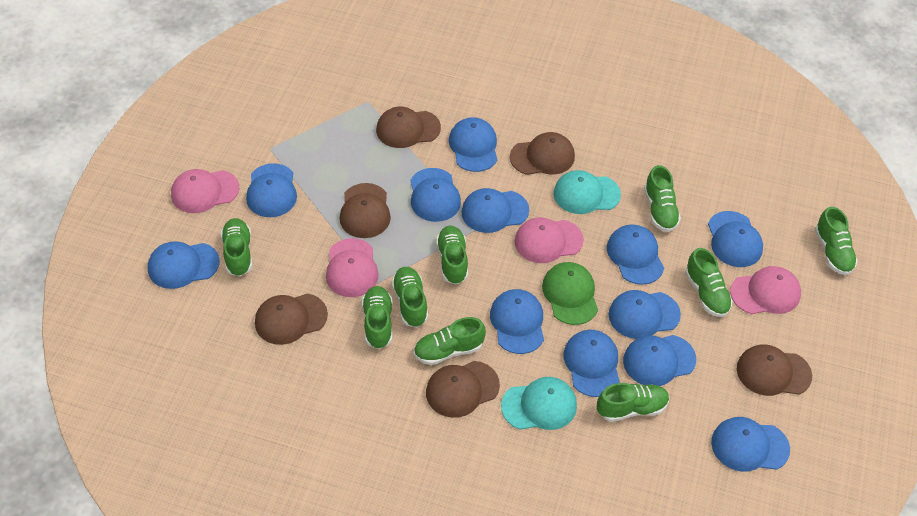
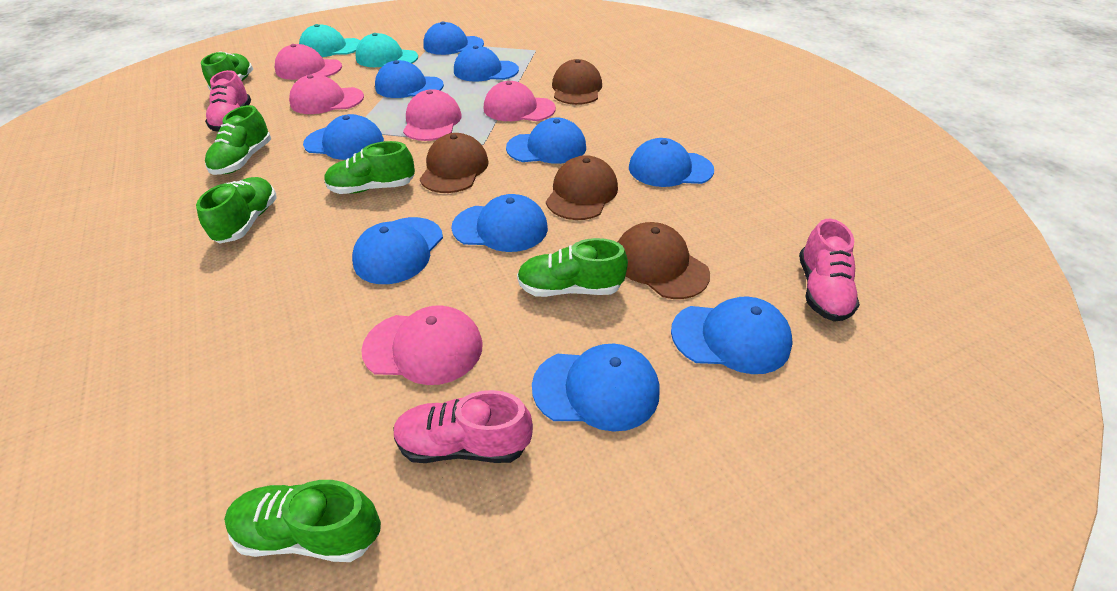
blue cap: [148,241,220,289] [246,163,297,217] [410,168,461,222] [449,117,498,172] [461,188,529,233] [490,289,544,354] [563,330,620,397] [607,224,664,285] [609,290,681,339] [623,335,696,386] [708,211,763,267] [711,417,790,472] = 12 -> [303,114,384,160] [352,217,443,284] [375,60,444,98] [423,21,484,55] [451,194,548,252] [454,45,519,82] [506,118,586,164] [532,344,660,432] [629,138,714,187] [671,297,793,374] = 10
brown cap: [255,294,328,345] [340,183,391,238] [376,107,441,148] [426,361,500,418] [510,132,575,175] [737,344,812,396] = 6 -> [420,133,489,193] [546,155,618,220] [552,59,602,105] [618,222,710,299] = 4
green cap: [542,262,598,325] = 1 -> none = 0
green shoe: [221,218,252,276] [362,286,393,349] [391,267,428,327] [414,317,486,365] [436,226,468,285] [597,383,669,422] [644,165,681,232] [685,248,733,317] [815,207,858,275] = 9 -> [196,177,277,244] [201,51,253,91] [205,105,271,175] [224,480,381,562] [324,141,415,194] [517,238,628,297] = 6
pink cap: [171,169,239,213] [326,238,379,297] [515,217,584,263] [730,266,801,314] = 4 -> [275,44,342,80] [289,74,364,114] [361,305,483,385] [403,89,462,141] [484,81,556,121] = 5
pink shoe: none = 0 -> [205,70,251,131] [393,390,533,463] [799,219,860,322] = 3

